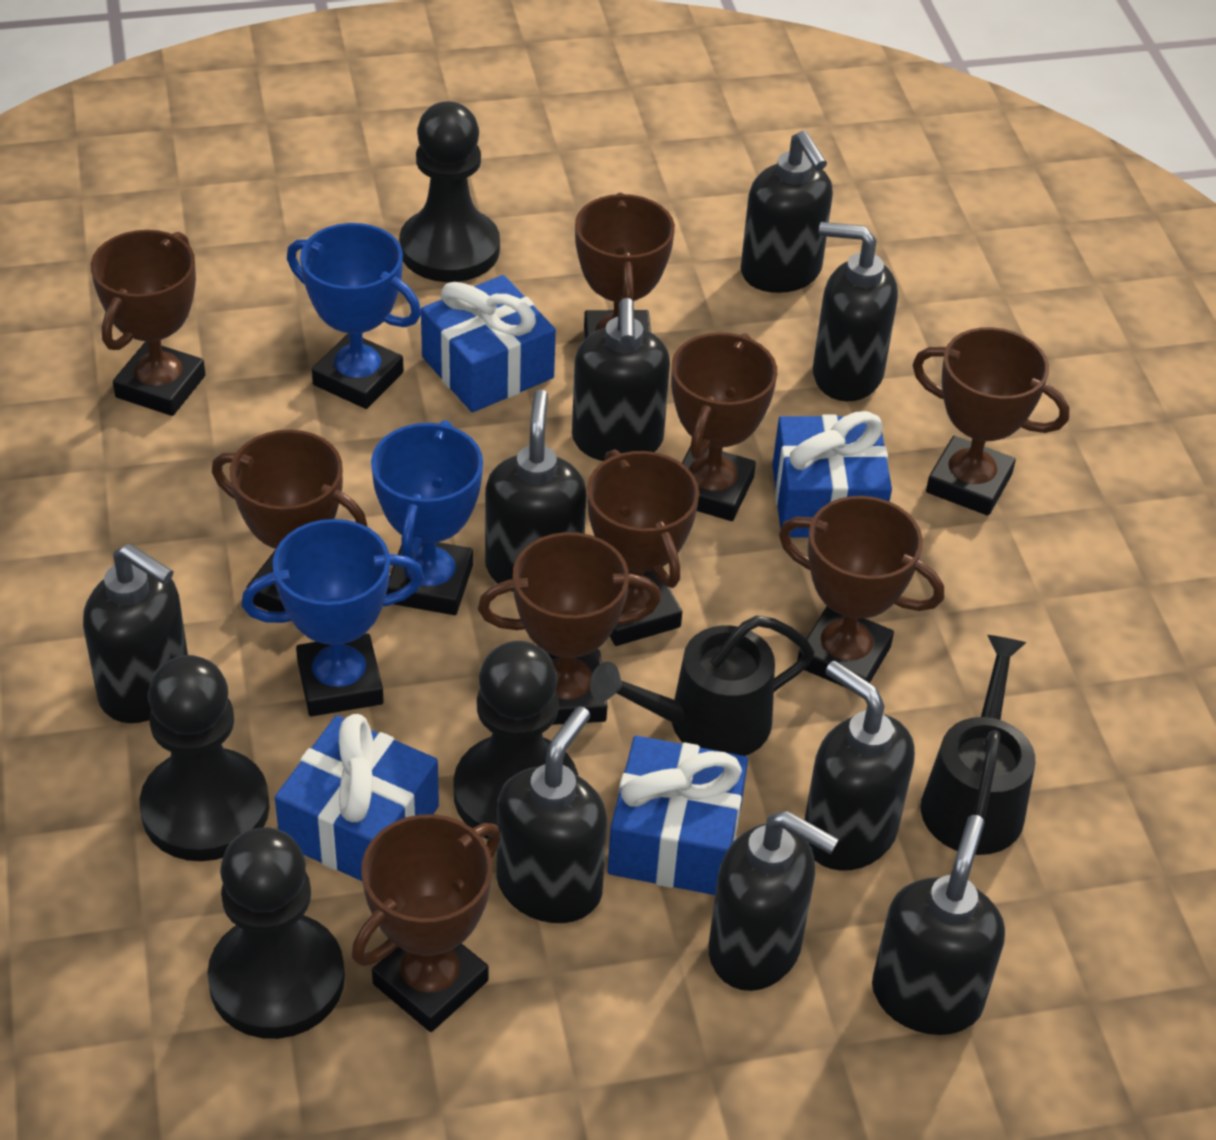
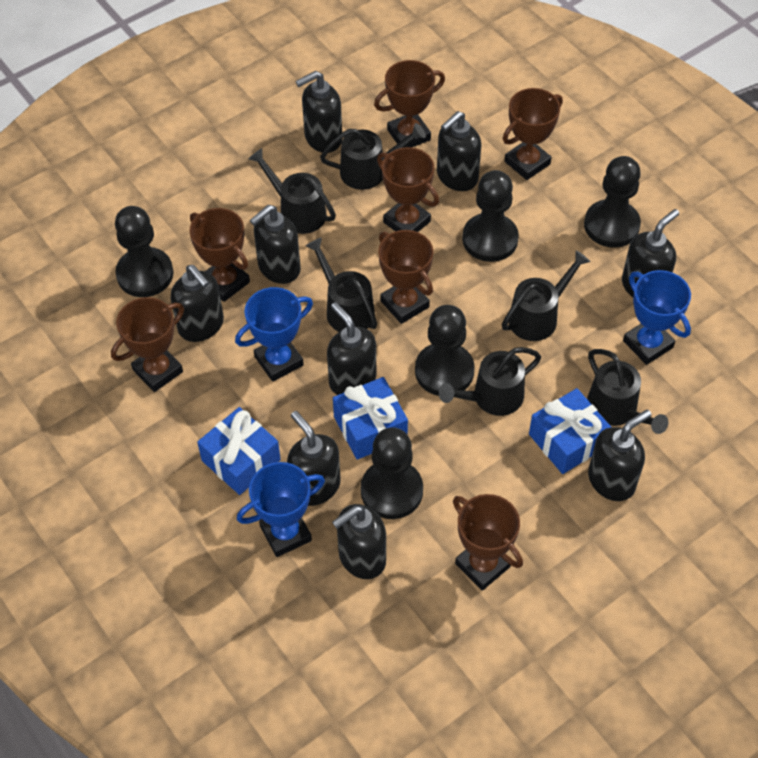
black pawn: [140,655,270,861] [207,827,345,1039] [399,101,500,282] [453,641,578,839] = 4 -> [115,206,173,297] [361,427,423,519] [415,305,475,396] [462,170,519,262] [584,156,641,248] = 5
black watering can: [590,615,814,756] [921,635,1035,855] = 2 -> [249,148,336,234] [306,237,377,332] [320,123,426,190] [439,347,541,416] [502,250,591,341] [587,349,668,434] = 6
blue gift: [275,714,439,882] [421,275,556,412] [607,736,748,895] [772,411,892,538] = 4 -> [197,407,281,495] [333,377,408,460] [529,388,611,474] = 3
brown trophy: [91,230,206,416] [212,430,368,612] [352,814,501,1032] [478,532,661,725] [575,193,675,339] [587,449,699,646] [671,332,777,521] [779,496,944,688] [912,327,1069,516] = 9 -> [111,297,184,392] [189,208,250,302] [374,60,445,148] [377,147,439,232] [378,230,434,324] [453,494,523,591] [503,88,563,180] = 7

